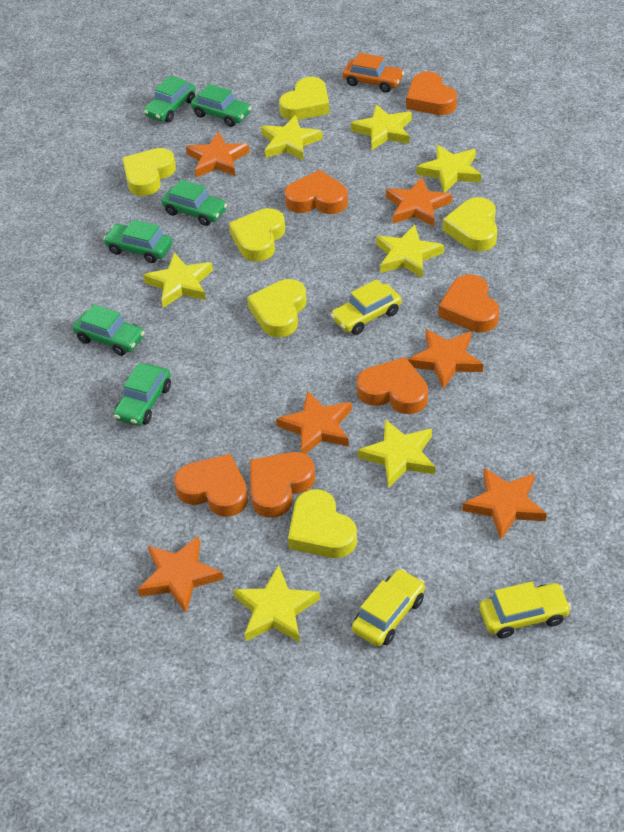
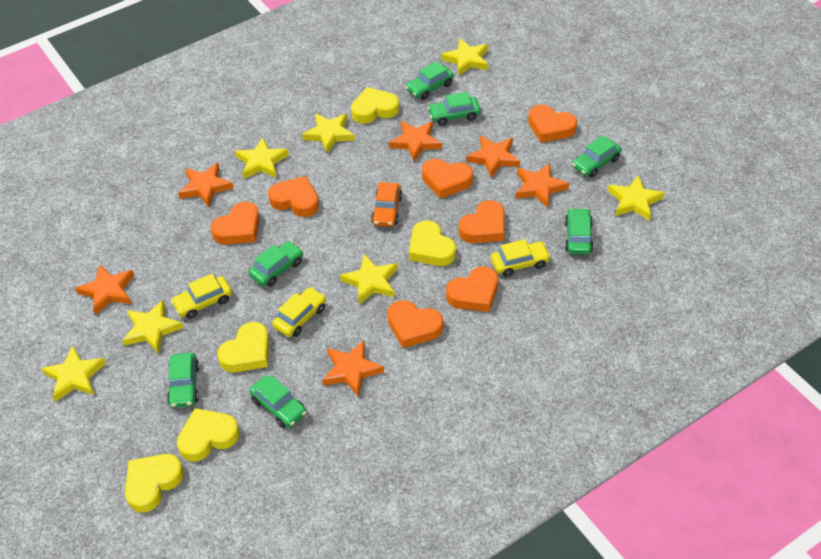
green car: [73,305,145,356] [103,220,172,263] [114,363,171,426] [144,76,196,122] [161,180,227,226] [191,84,252,127] = 6 -> [167,353,200,408] [249,241,303,287] [249,375,307,428] [405,61,454,100] [428,92,481,126] [565,208,593,254] [572,135,622,178] = 7
orange heart: [174,454,248,517] [250,452,315,518] [285,170,348,214] [357,357,428,414] [406,72,457,115] [438,274,499,333] = 6 -> [210,202,260,245] [268,176,319,217] [387,300,443,348] [422,159,473,199] [446,266,498,312] [459,200,504,243] [528,105,577,143] = 7
yellow heart: [122,148,176,196] [229,208,285,262] [247,279,307,337] [279,77,330,120] [288,489,357,558] [443,197,497,251] = 6 -> [125,454,184,513] [177,408,240,462] [217,322,269,372] [351,87,399,124] [409,220,456,266] = 5

